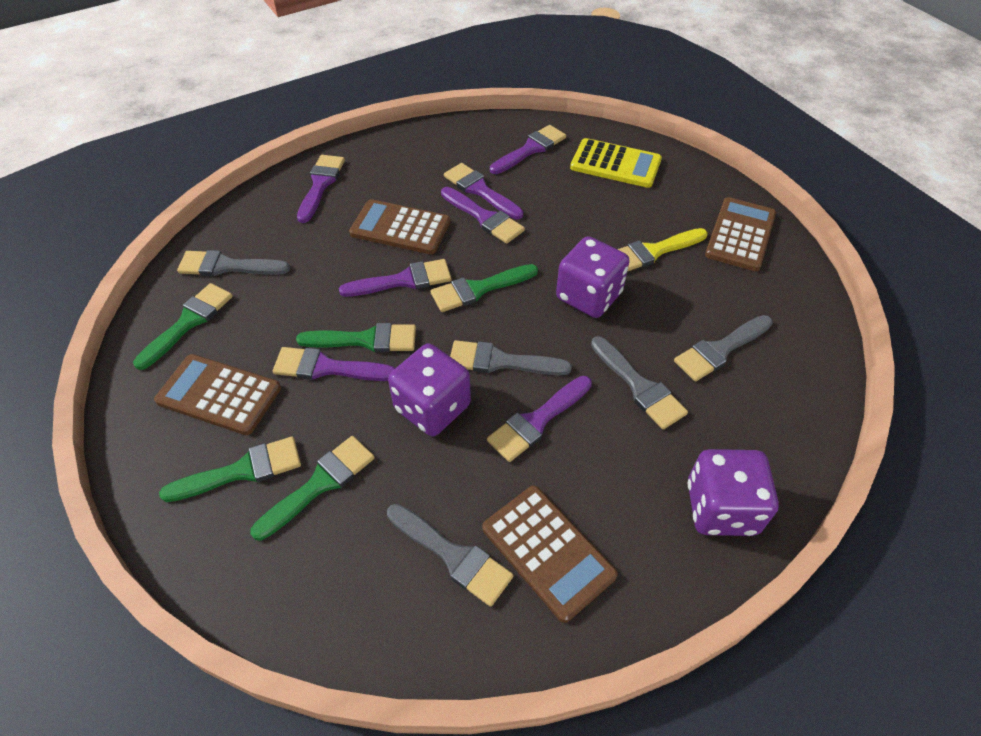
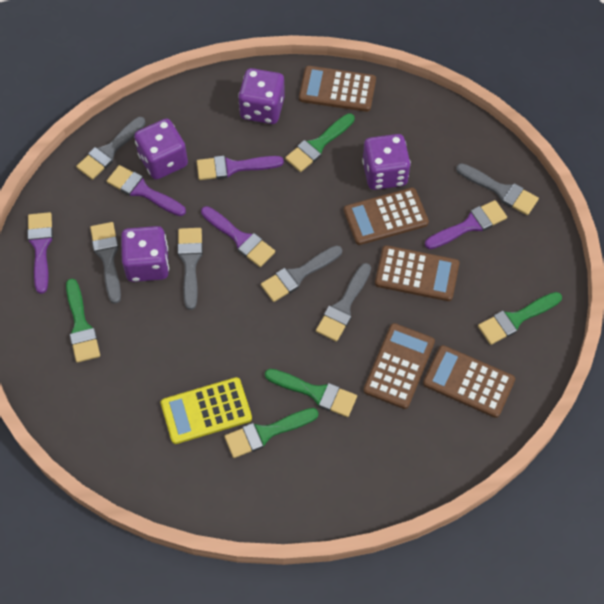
brown calculator: [154,354,281,435] [349,199,450,254] [482,486,618,623] [705,197,776,271] = 4 -> [299,66,376,112] [344,188,429,245] [363,323,435,409] [375,245,459,301] [423,345,515,418] = 5
grey brush: [177,250,290,276] [387,504,514,607] [450,340,572,375] [591,336,688,429] [674,315,773,381] = 5 -> [76,117,146,180] [90,222,121,304] [178,228,203,310] [261,245,342,302] [316,263,371,342] [456,163,539,215] = 6
purple brush: [273,347,395,381] [297,155,345,223] [339,259,451,297] [441,187,525,244] [444,163,523,219] [487,376,592,462] [490,125,566,174] = 7 -> [27,212,53,294] [107,165,186,216] [197,156,284,180] [201,206,275,267] [425,200,507,249] = 5
purple dice: [388,344,471,436] [556,236,630,318] [688,449,779,536] = 3 -> [121,226,169,282] [134,119,188,180] [238,68,285,124] [362,134,411,190] = 4
yellow brush: [618,228,708,272] = 1 -> none = 0

